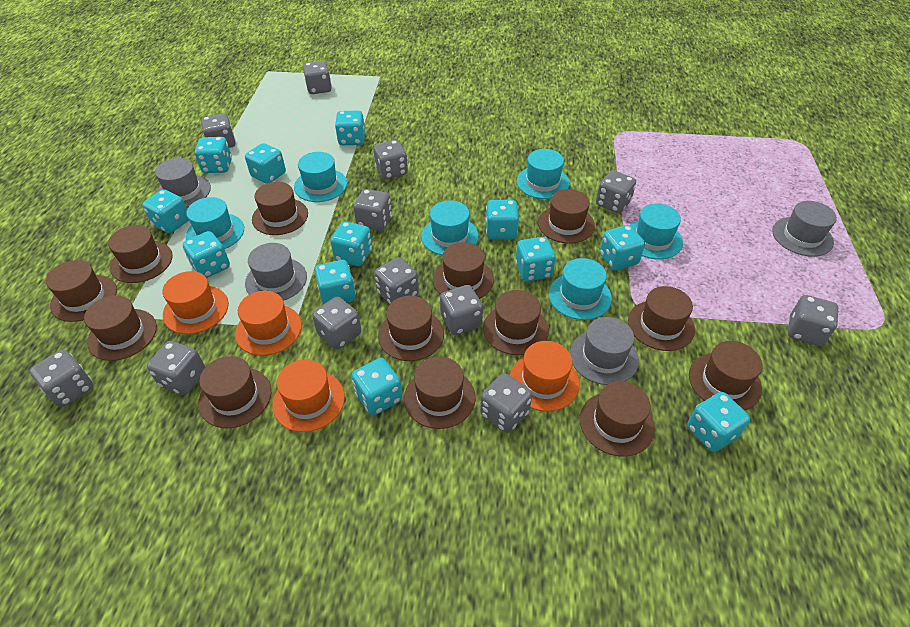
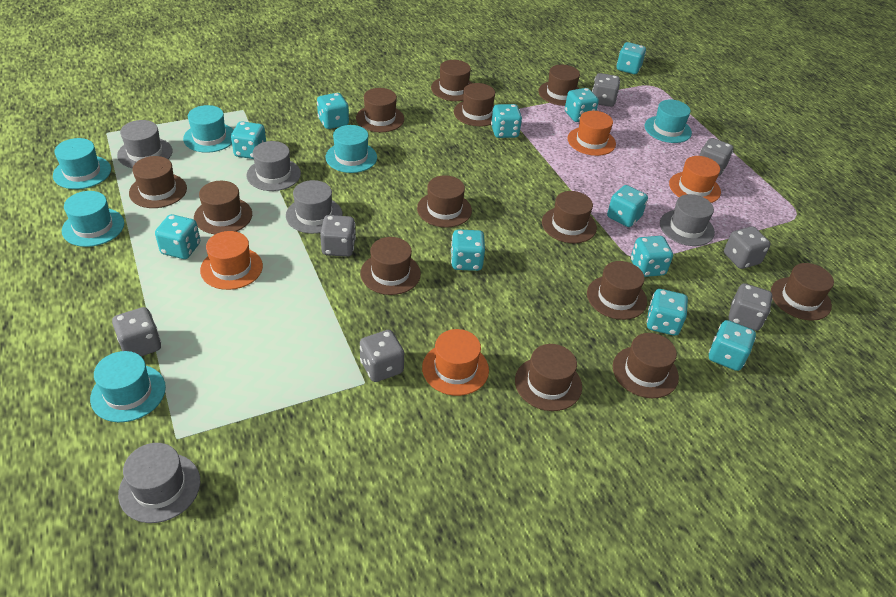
grey dice: [30,350,93,407] [147,341,205,395] [201,114,236,148] [303,61,332,94] [312,297,361,350] [353,189,392,231] [373,140,408,179] [374,257,419,304] [440,285,483,335] [480,373,532,433] [596,170,636,213] [788,295,838,346] = 12 -> [112,307,161,356] [320,215,356,257] [360,330,404,382] [592,73,620,107] [699,138,733,176] [724,226,770,269] [728,283,772,331] = 7
grey hat: [155,158,211,208] [245,243,307,301] [570,317,639,385] [772,201,837,257] = 4 -> [117,120,173,168] [118,443,200,523] [246,141,301,191] [286,180,343,234] [660,194,715,246] = 5
turquoise dice: [142,189,189,233] [183,231,230,278] [195,137,232,173] [245,143,286,184] [315,260,356,304] [330,221,372,266] [335,110,365,145] [351,358,402,415] [485,200,519,240] [515,237,556,282] [600,225,645,271] [687,392,750,452] = 12 -> [155,214,200,259] [231,121,266,159] [317,93,349,129] [451,229,485,271] [491,104,522,138] [565,88,599,122] [607,185,648,227] [617,42,646,74] [631,236,673,277] [647,289,688,336] [709,320,756,371] = 11

